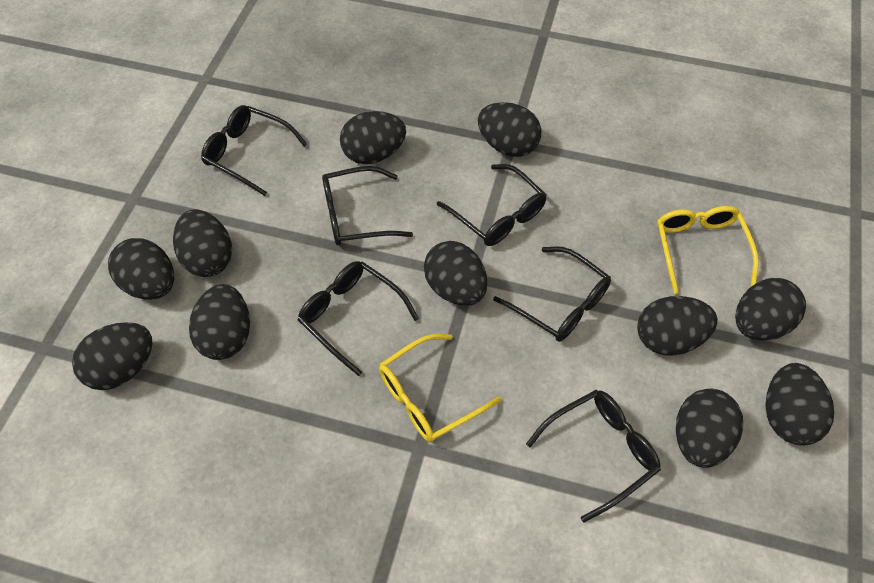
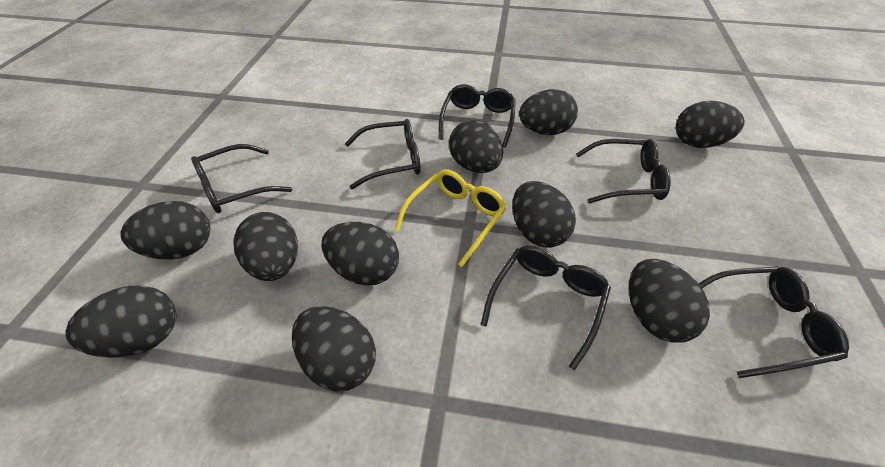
black egg: [72,322,152,390] [108,238,174,300] [173,209,232,277] [189,284,250,360] [340,111,406,164] [424,241,487,306] [478,102,541,157] [637,296,718,356] [676,389,743,468] [735,278,806,341] [765,363,834,445] = 11 -> [65,285,176,358] [120,201,210,260] [233,212,298,281] [292,306,376,392] [322,222,399,286] [449,120,503,173] [512,181,576,248] [519,89,578,135] [629,259,710,343] [676,101,745,148] = 10
yellow glasses: [379,334,501,442] [657,206,759,294] = 2 -> [394,169,507,267] = 1

